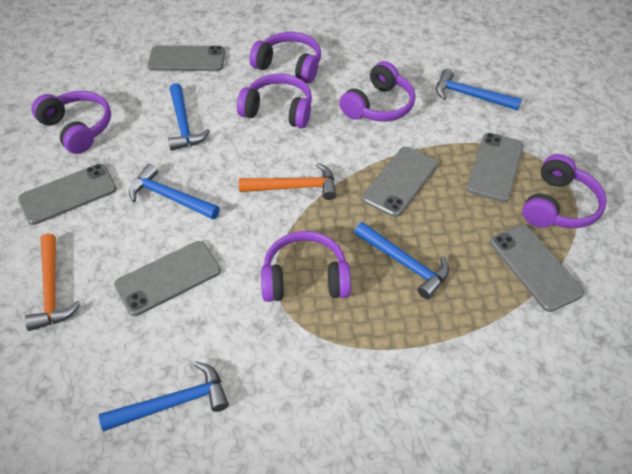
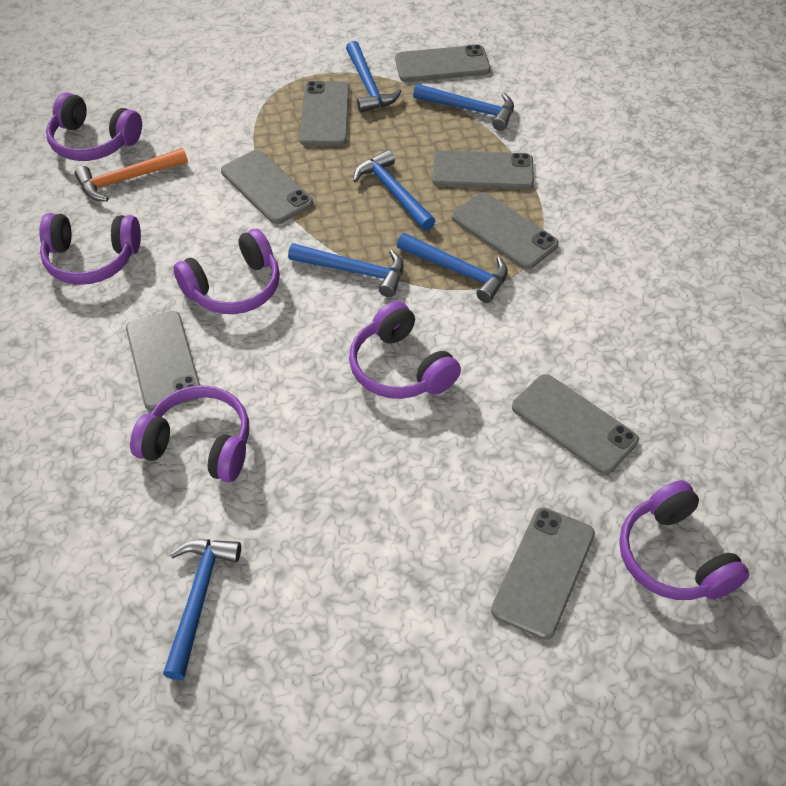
blue hammer: [99,361,229,431] [129,164,220,219] [168,83,210,151] [354,222,449,299] [436,69,522,111] = 5 -> [163,539,241,680] [288,243,404,297] [346,41,402,113] [353,150,435,231] [397,233,508,303] [413,84,514,131] = 6
grey phone: [18,164,117,225] [114,241,221,316] [147,45,225,71] [362,147,438,217] [466,133,524,202] [490,224,584,312] = 6 -> [126,311,200,411] [221,150,313,224] [300,81,350,146] [395,44,490,82] [432,150,534,189] [452,192,559,269] [491,507,595,640] [512,374,639,474] = 8
orange hammer: [25,233,81,331] [239,163,336,200] = 2 -> [75,148,188,201] = 1

